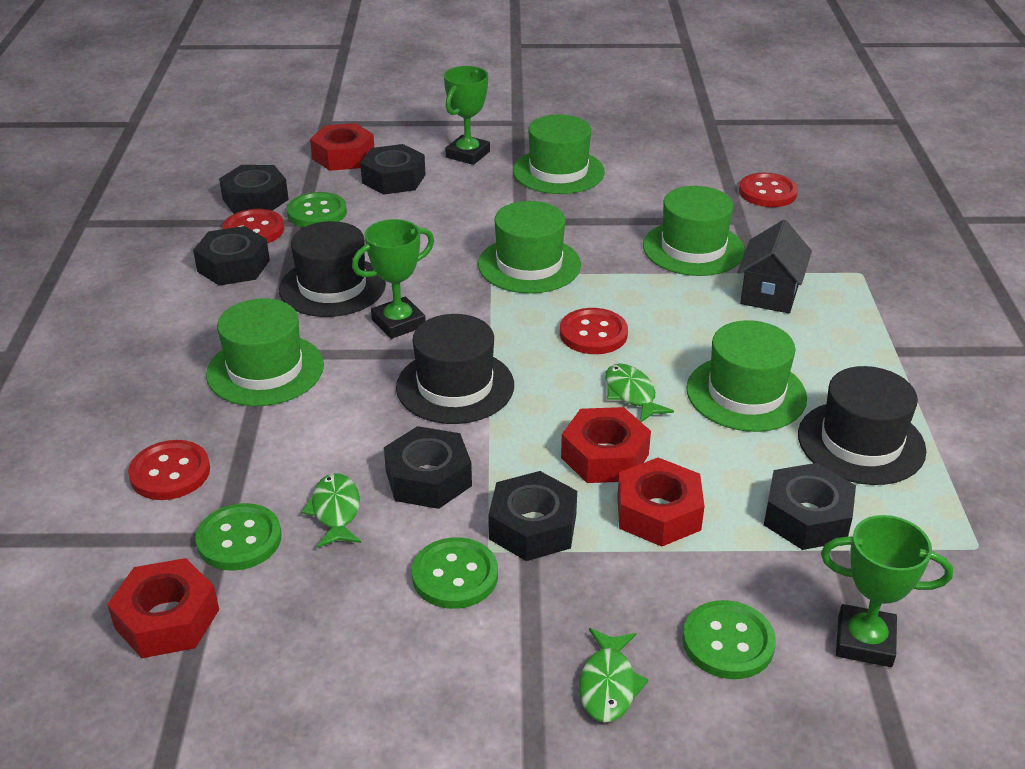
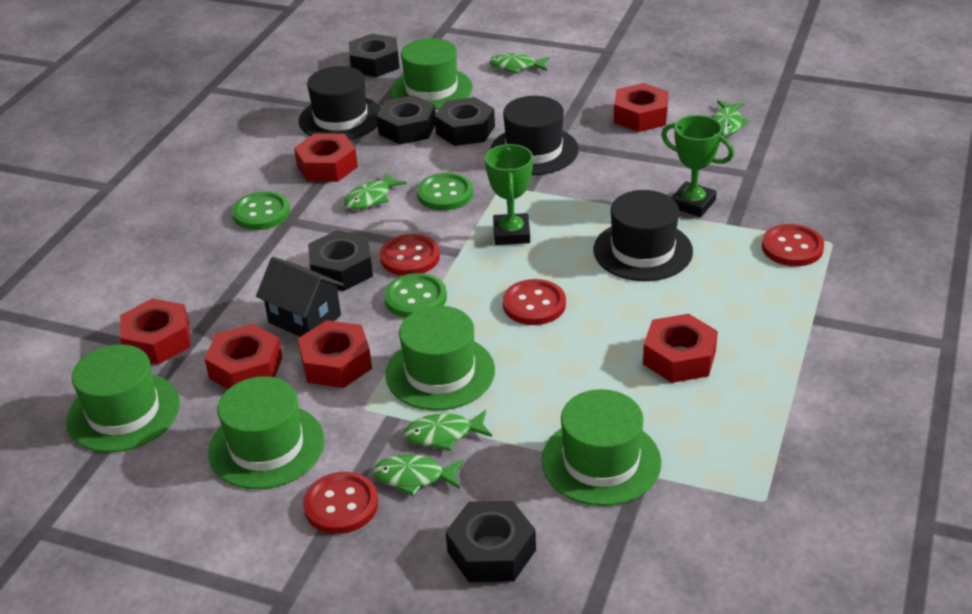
black nut: [193,226,270,286] [219,165,289,214] [360,144,426,195] [384,426,472,509] [488,471,577,561] [764,463,856,550] = 6 -> [308,230,373,291] [349,33,400,77] [377,95,436,145] [434,97,495,146] [446,501,536,582] = 5
green button: [195,503,281,571] [287,192,347,227] [412,537,498,609] [683,600,776,679] = 4 -> [232,191,290,230] [384,273,447,318] [417,173,473,211] = 3
green fish: [301,473,361,548] [579,628,648,722] [605,363,674,422] = 3 -> [344,172,407,209] [373,454,464,496] [404,410,492,451] [489,53,550,74] [712,101,750,136] = 5
green trophy: [352,219,434,339] [444,66,490,165] [821,515,953,667] = 3 -> [485,144,533,245] [661,115,734,217] = 2
red nut: [107,558,219,658] [310,123,374,171] [561,407,651,483] [617,457,705,547] = 4 -> [120,298,191,364] [205,324,283,389] [294,133,358,182] [298,320,372,388] [614,83,669,132] [643,314,718,383] = 6

